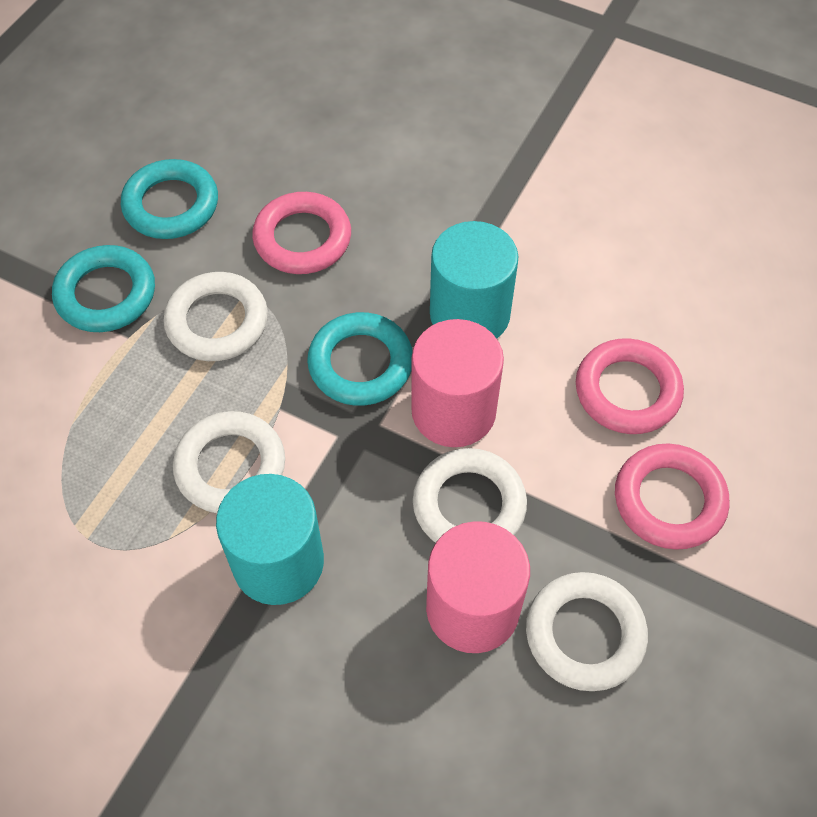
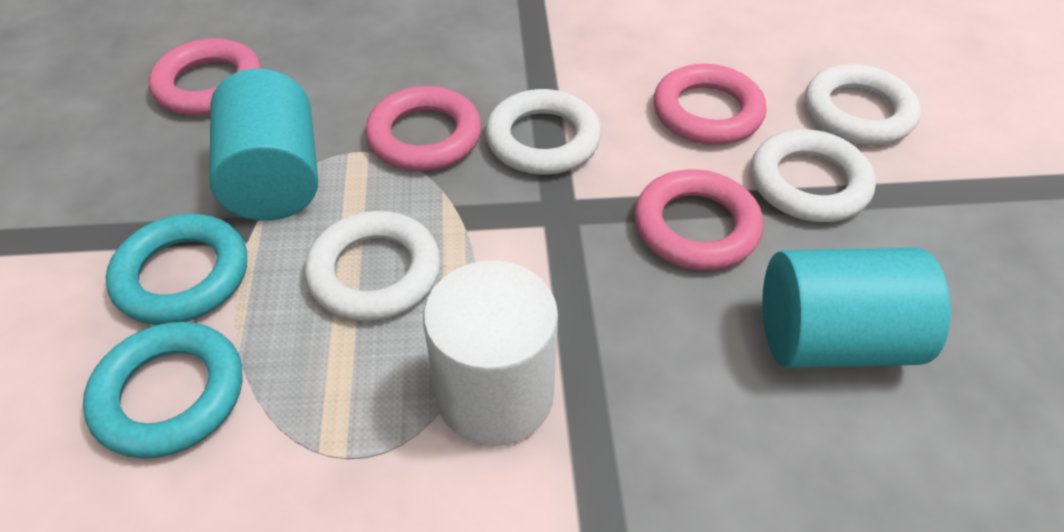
pink cylinder: [411,319,504,447] [426,521,530,653] = 2 -> none = 0
pink ring: [252,192,351,274] [576,338,684,434] [615,443,729,550] = 3 -> [149,38,262,116] [365,86,482,171] [634,169,763,270] [653,64,766,145] = 4
turquoise ring: [52,245,155,332] [121,159,218,239] [307,312,413,406] = 3 -> [83,322,243,459] [106,214,247,325] = 2
white cylinder: none = 0 -> [423,260,558,446] = 1

